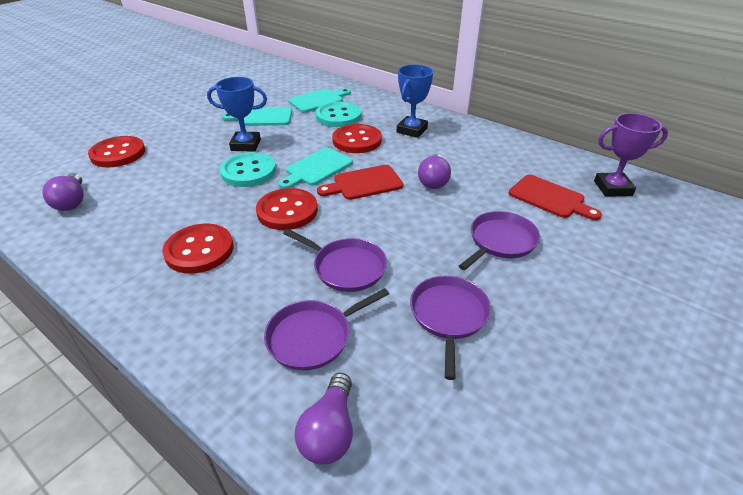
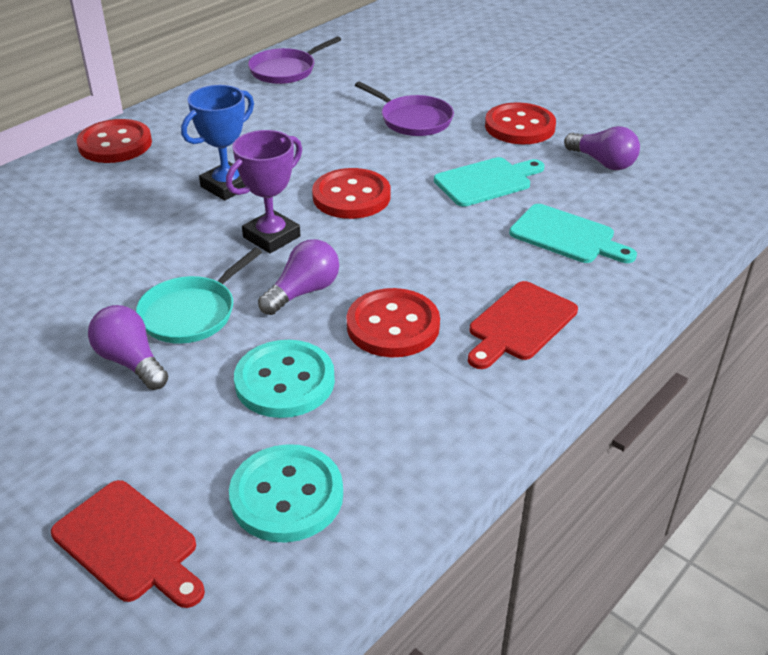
blue trophy: [207,77,267,152] [397,65,433,138] = 2 -> [181,85,254,200] = 1
purple pan: [264,288,389,370] [283,229,387,292] [410,276,491,380] [459,211,540,270] = 4 -> [248,37,341,84] [355,82,454,136] = 2
turquoise cutting board: [222,107,292,126] [278,148,353,189] [288,88,351,113] = 3 -> [434,157,544,207] [509,204,637,263] = 2
turquoise pan: none = 0 -> [136,248,262,344] = 1

